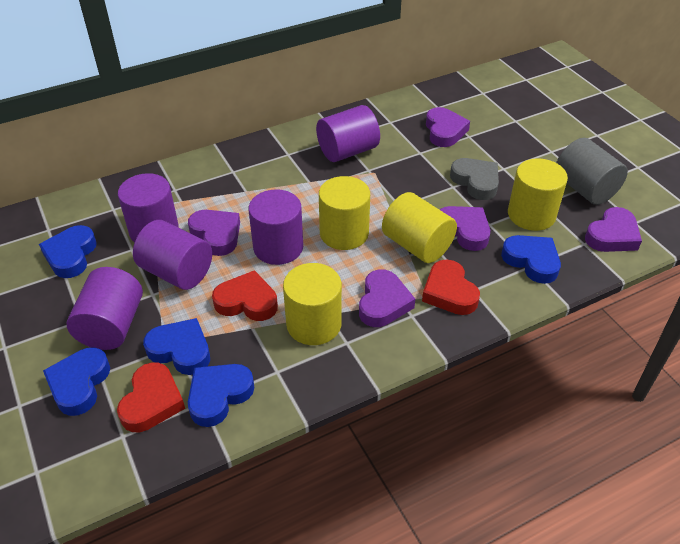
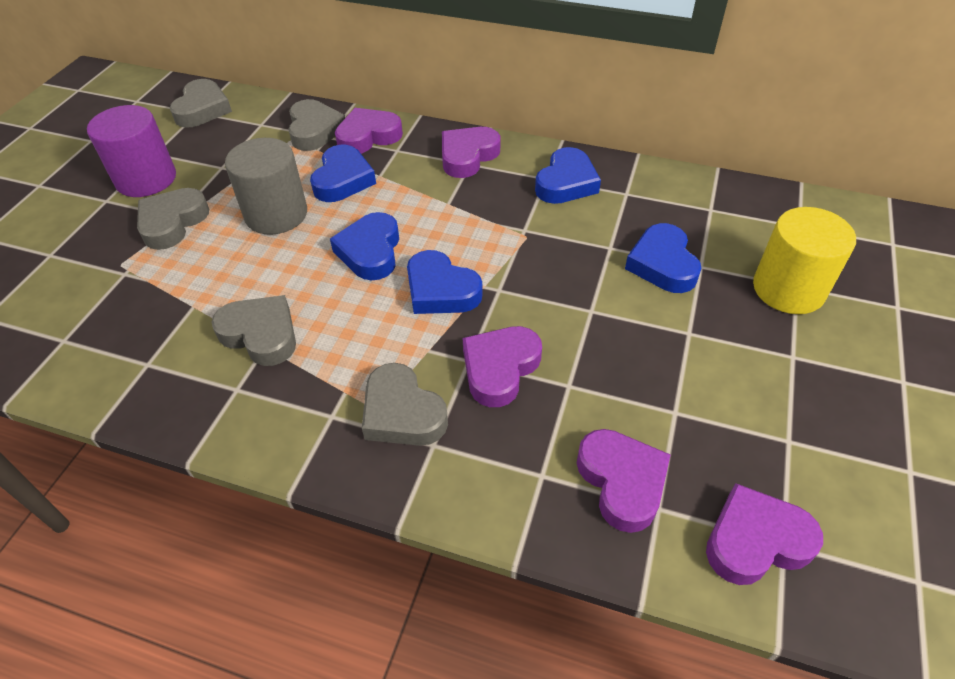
grey heart: [450,158,499,200] = 1 -> [137,188,209,250] [170,79,232,128] [211,295,296,366] [288,99,345,151] [362,363,448,446] = 5
purple cylinder: [66,267,143,350] [118,173,179,242] [133,220,212,290] [249,189,303,265] [316,105,380,162] = 5 -> [87,105,176,197] = 1
red heart: [117,362,185,432] [212,270,278,321] [422,260,480,315] = 3 -> none = 0
yellow cylinder: [283,263,342,345] [319,176,370,250] [382,192,457,263] [508,158,568,231] = 4 -> [753,207,856,314] = 1

